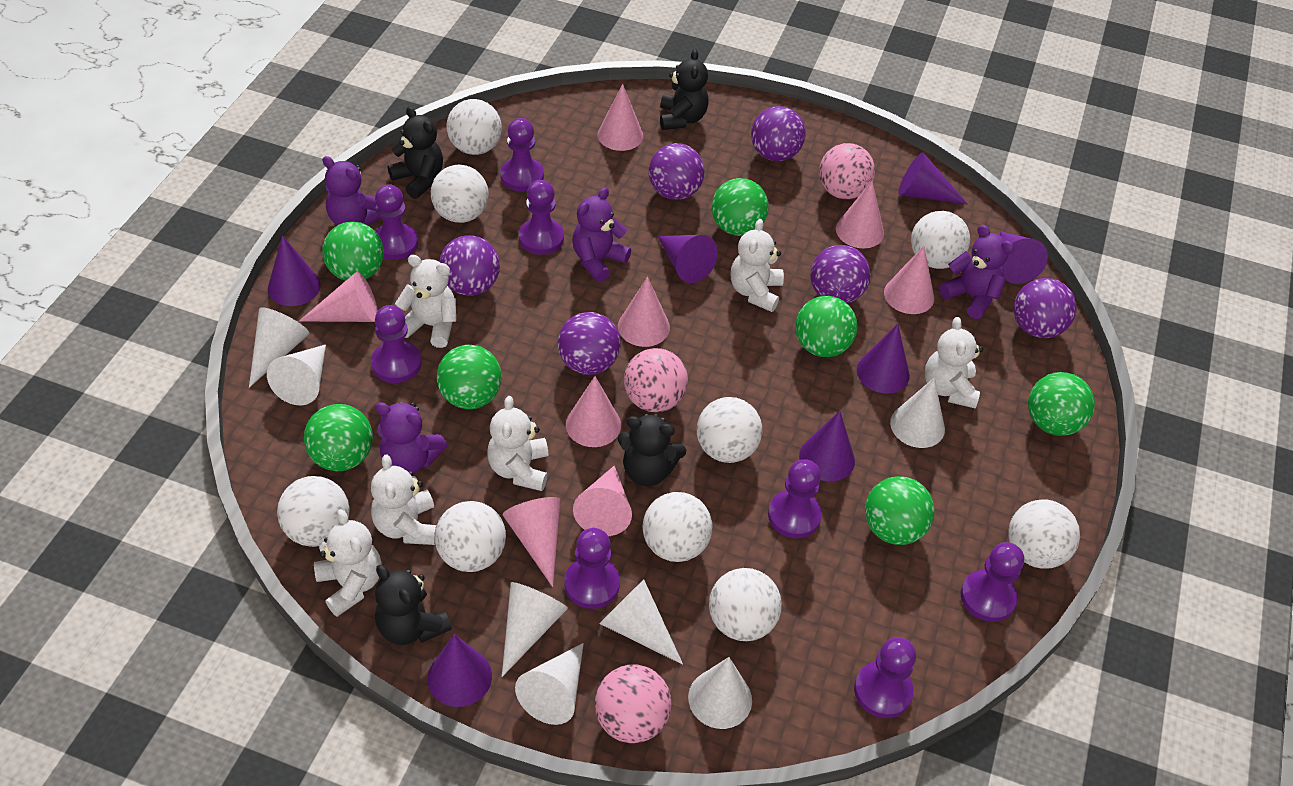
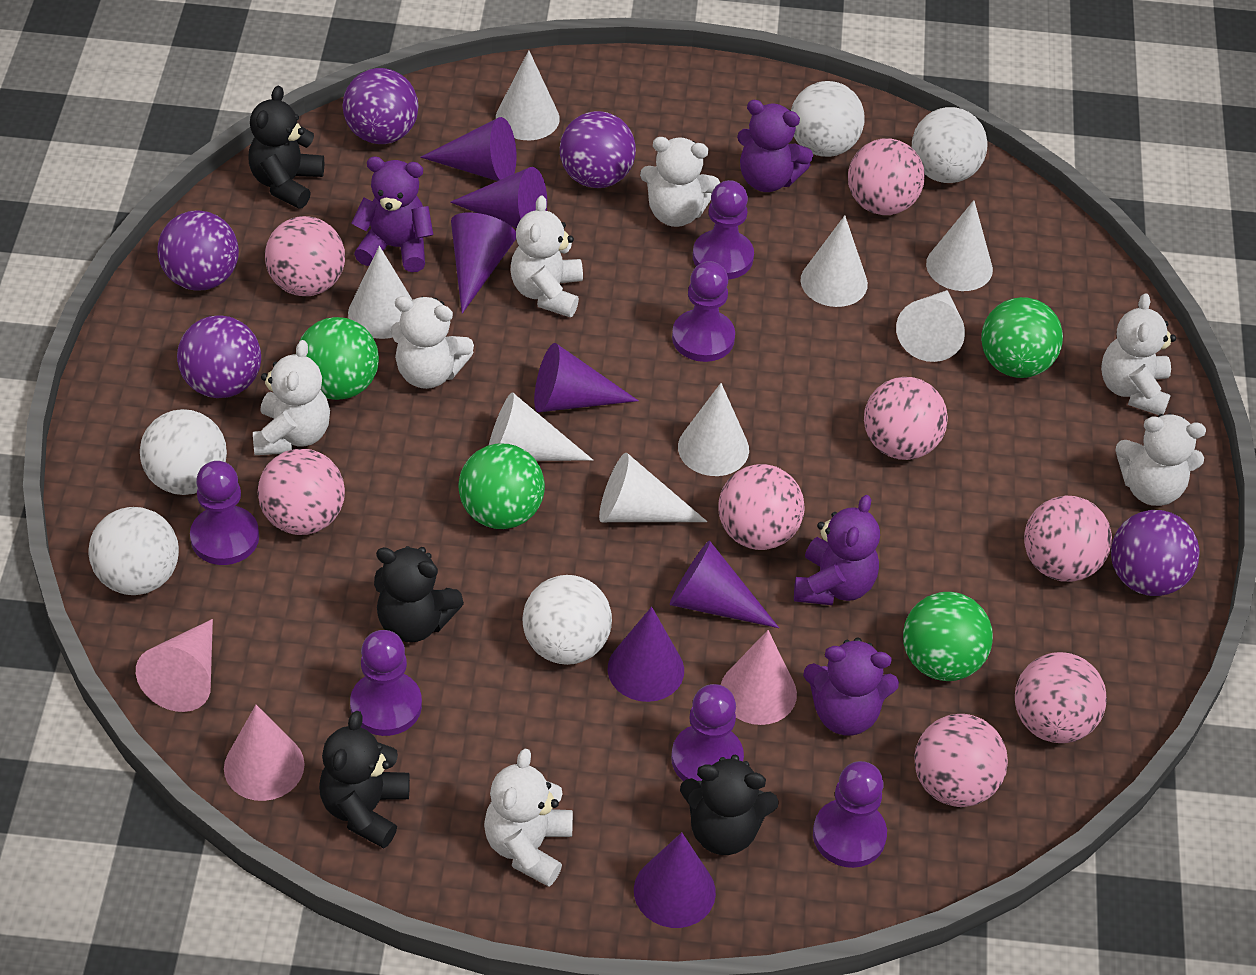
green ball: [304,404,373,471] [322,222,384,281] [437,345,502,409] [711,178,769,236] [795,296,857,357] [865,476,935,545] [1028,372,1095,436] = 7 -> [300,317,379,400] [458,444,545,529] [903,592,993,681] [981,297,1063,378] = 4
pink ball: [595,665,672,743] [624,348,688,412] [819,143,875,199] = 3 -> [258,449,345,535] [265,216,345,296] [718,464,804,550] [848,138,925,215] [864,377,948,460] [914,714,1008,807] [1015,652,1107,743] [1024,496,1112,582] = 8
pink cone: [299,272,378,322] [503,497,561,587] [566,376,621,447] [573,466,632,536] [597,84,643,151] [618,277,670,347] [836,181,884,248] [884,246,934,314] = 8 -> [136,619,213,712] [224,705,304,801] [720,630,797,725] = 3
purple ball: [439,236,500,296] [558,312,621,375] [649,143,705,200] [751,106,806,161] [810,245,871,303] [1014,278,1077,338] = 6 -> [157,210,239,291] [177,315,261,398] [343,68,419,144] [560,111,636,188] [1111,510,1200,596] = 5
purple pawn: [371,305,422,383] [375,184,418,260] [500,118,544,191] [519,180,564,255] [565,528,620,609] [768,459,822,538] [854,637,916,718] [961,542,1024,622] = 8 -> [190,461,259,565] [350,630,422,736] [671,684,744,781] [672,261,735,362] [693,180,754,280] [813,761,887,868] = 6
white ball: [277,476,350,547] [431,165,489,223] [435,501,506,572] [446,99,502,155] [643,492,712,562] [697,397,762,463] [709,568,782,641] [911,211,970,269] [1008,500,1080,569] = 9 -> [89,507,179,595] [140,409,227,495] [522,575,612,665] [791,81,864,157] [912,107,988,183] = 5
white cone: [249,308,309,388] [267,345,326,405] [502,582,568,677] [515,643,584,725] [599,579,683,665] [688,657,752,729] [890,378,945,448] = 7 -> [348,246,412,339] [489,392,593,461] [496,50,560,140] [599,453,708,522] [678,383,749,476] [801,215,868,307] [896,290,965,362] [926,200,993,291] = 8
white teddy bear: [314,509,382,617] [371,455,437,545] [395,255,456,348] [487,396,549,491] [731,219,784,312] [925,317,983,408] = 6 -> [253,340,330,455] [391,296,474,389] [484,749,573,887] [511,195,583,317] [640,137,720,227] [1101,293,1176,415] [1115,413,1206,506] = 7

